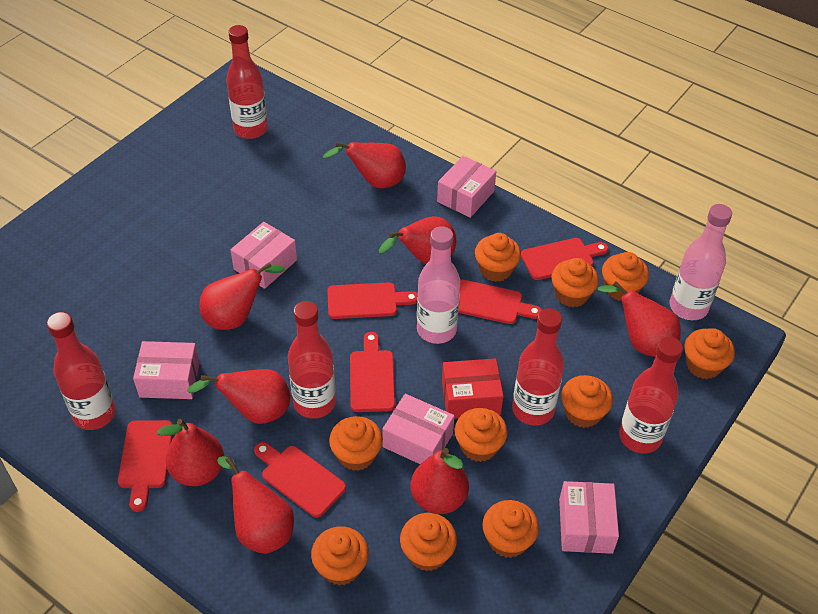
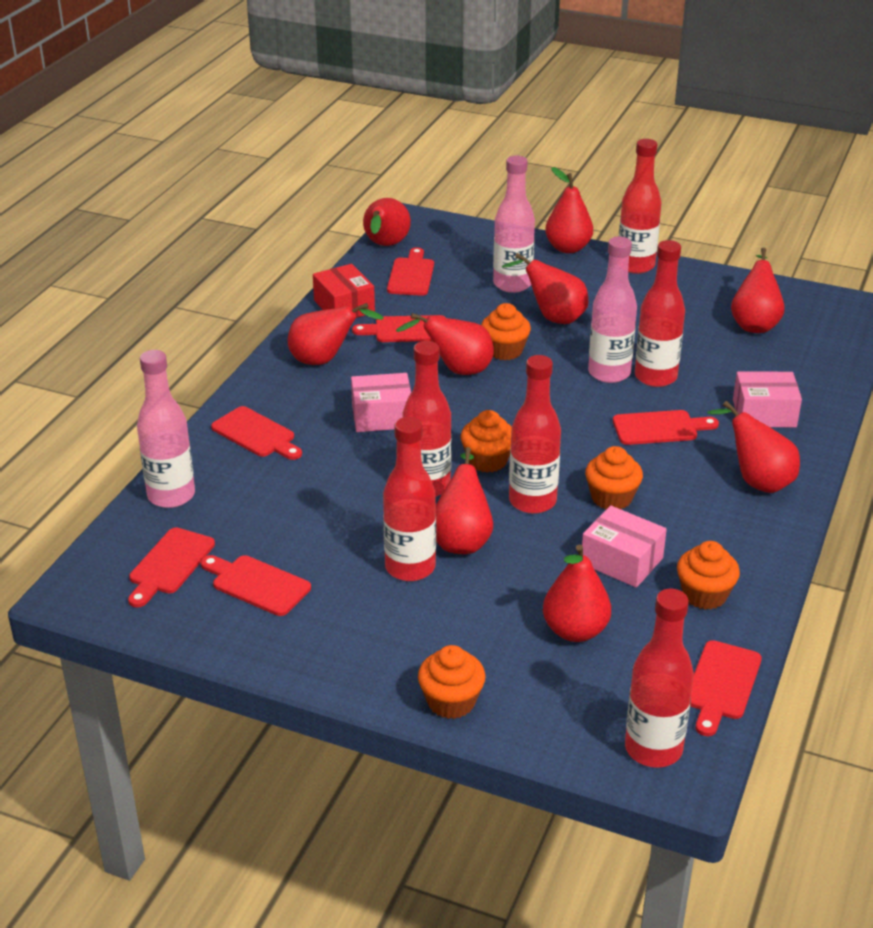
orange cupcake: [311,526,369,586] [329,416,383,471] [400,513,457,571] [455,408,508,462] [475,233,521,282] [482,500,539,558] [551,258,599,307] [561,375,613,428] [602,252,649,301] [684,328,735,379] = 10 -> [418,645,486,719] [461,410,512,473] [481,303,531,360] [585,446,643,510] [677,541,740,610] = 5
pink bottle: [417,226,461,344] [670,204,732,320] = 2 -> [137,350,195,508] [493,156,535,293] [588,237,637,383] = 3
pink box: [133,341,200,399] [230,222,297,289] [382,394,454,464] [437,156,496,218] [559,481,619,554] = 5 -> [351,373,411,432] [582,505,667,588] [733,371,802,427] = 3
red bottle: [47,312,116,430] [226,25,268,139] [288,301,336,419] [512,308,564,426] [619,337,683,454] = 5 -> [383,417,436,581] [402,341,452,497] [509,355,561,514] [619,139,662,274] [625,589,694,768] [635,240,685,387] = 6
red cutting board: [118,420,173,512] [254,442,346,518] [327,282,418,319] [350,332,395,412] [459,279,542,324] [521,238,608,280] = 6 -> [128,528,215,607] [201,555,311,616] [211,406,302,460] [352,315,446,342] [387,247,434,296] [613,410,719,445] [690,640,762,736] = 7
red pear: [157,419,224,486] [187,369,291,424] [200,262,285,330] [217,456,294,554] [323,142,406,188] [379,216,456,264] [411,448,469,514] [598,281,681,357] = 8 -> [288,303,384,365] [363,198,411,246] [396,313,494,375] [436,447,493,554] [502,253,588,324] [543,544,611,642] [545,167,593,253] [707,401,800,493] [731,248,784,333] = 9

